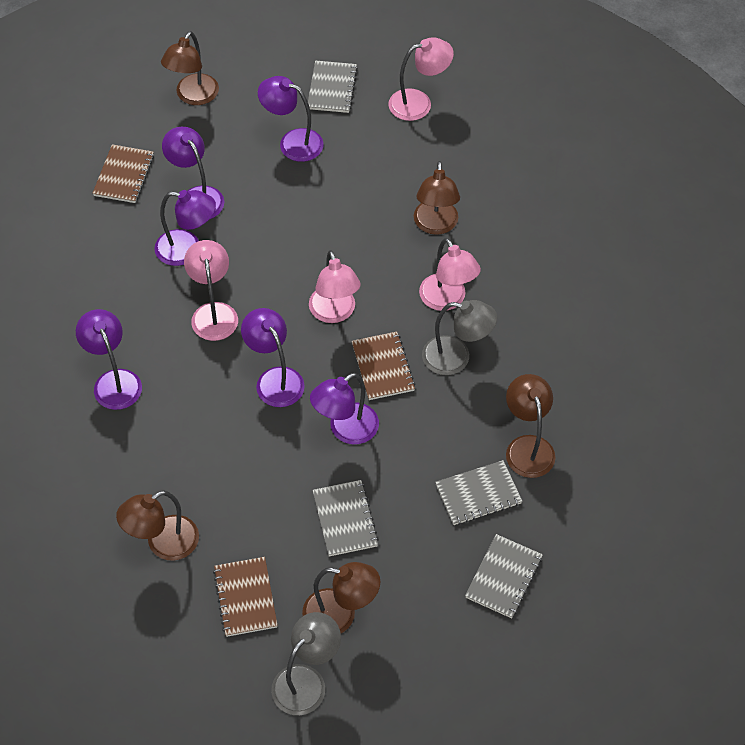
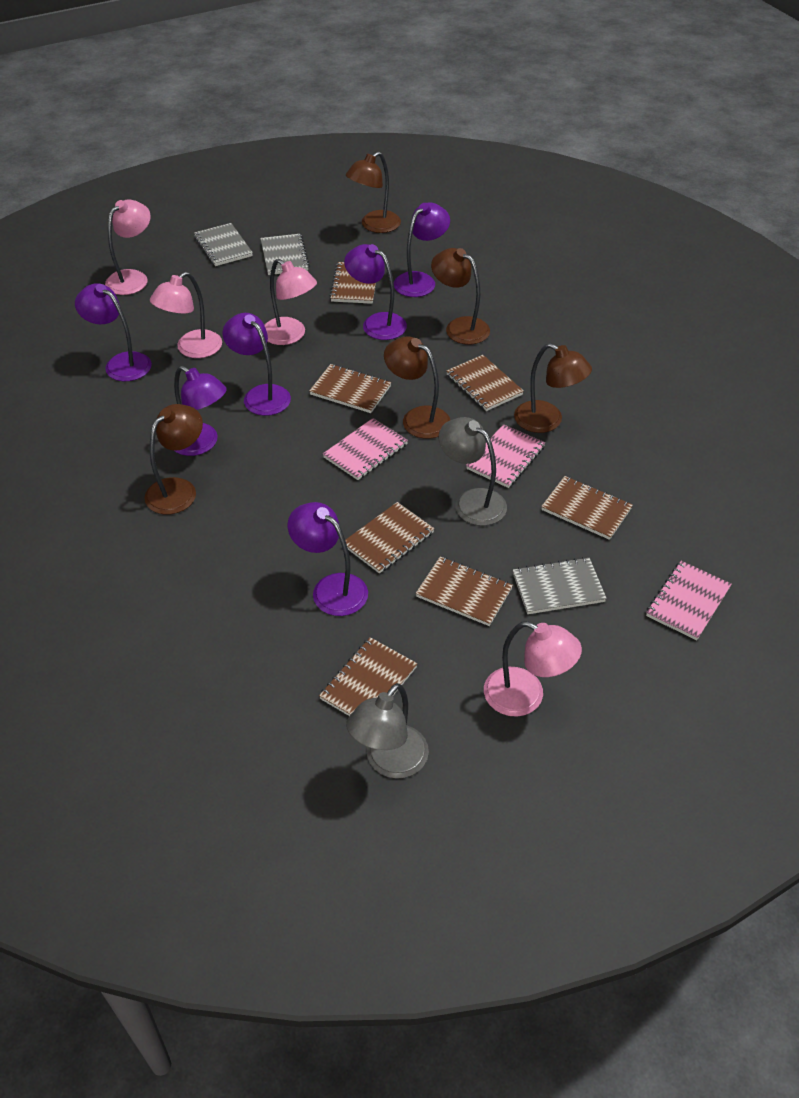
brown notebook: [93,144,154,203] [213,557,278,637] [352,332,415,400] = 3 -> [309,364,391,413] [319,637,417,716] [329,262,376,304] [345,502,434,573] [416,557,513,626] [446,355,524,411] [541,476,633,540] = 7
grey notebook: [308,61,358,113] [313,480,379,556] [435,460,522,525] [465,534,543,618] = 4 -> [194,223,253,266] [260,234,310,275] [513,557,607,614] = 3
pink notebook: none = 0 -> [323,418,408,480] [466,424,545,488] [646,561,732,640] = 3

